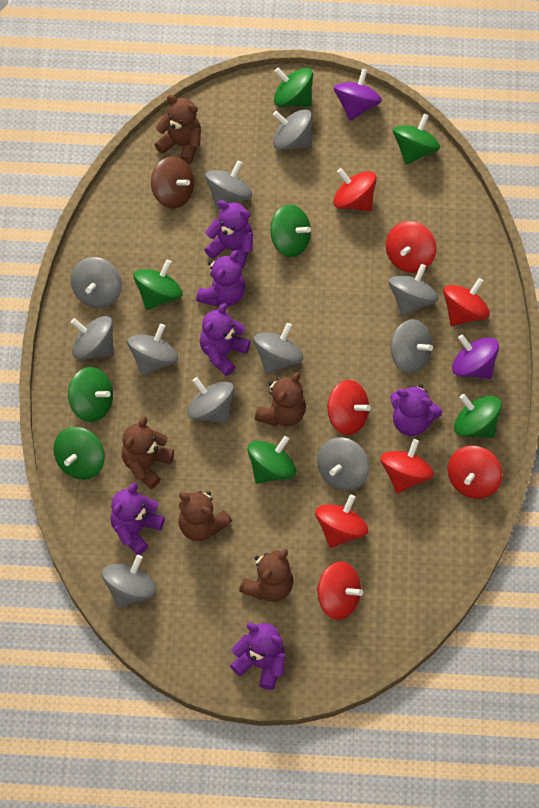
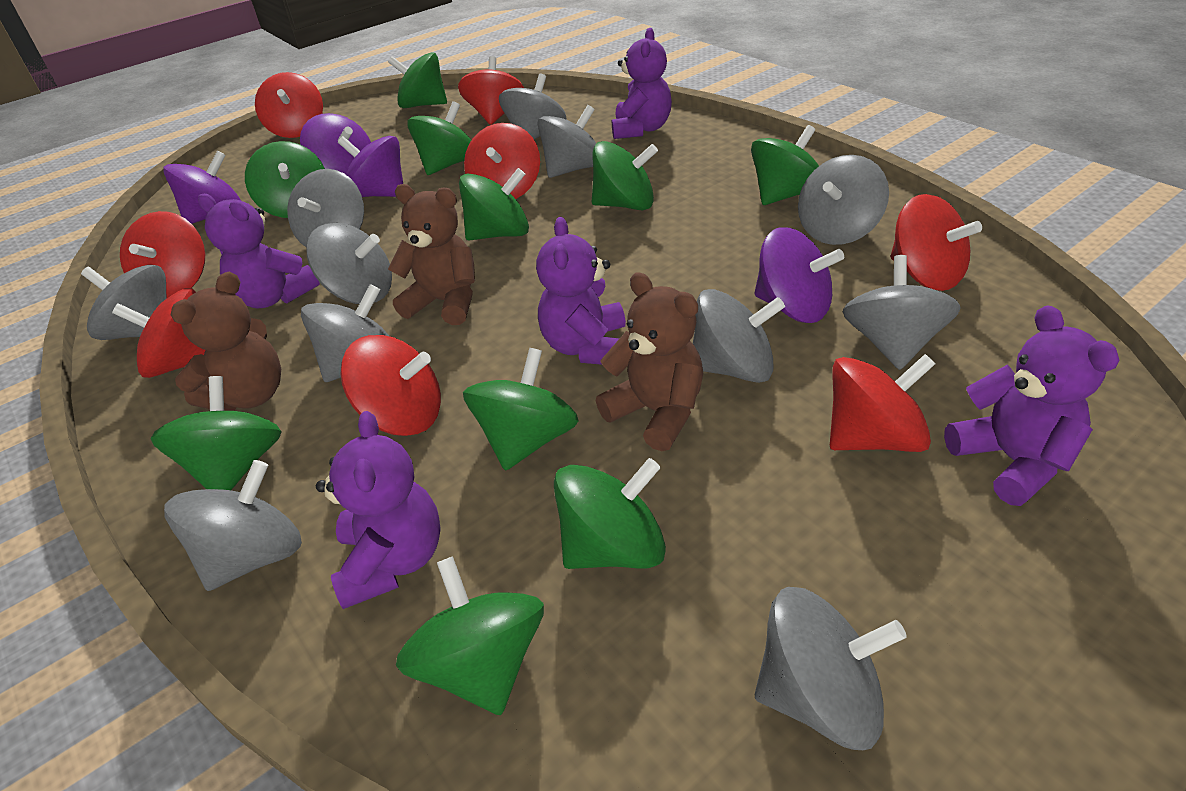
brown spinning top: [151,156,194,209] = 1 -> none = 0
brown teddy bear: [122,416,174,489] [155,95,201,164] [178,491,232,541] [239,549,294,602] [255,372,306,426] = 5 -> [171,272,281,411] [388,184,475,325] [596,273,703,451] = 3
green spinning top: [53,427,105,480] [68,367,113,422] [134,259,183,310] [248,436,296,484] [270,205,311,257] [274,68,313,107] [393,114,440,165] [454,394,502,438] = 8 -> [151,376,281,490] [245,141,325,218] [388,52,447,108] [396,556,544,715] [407,101,471,175] [459,168,529,241] [463,348,579,471] [554,458,666,569] [592,141,658,210] [751,125,819,205] = 10
purple spinning top: [334,69,382,121] [452,334,499,379] = 2 -> [163,151,241,224] [300,113,371,175] [338,136,403,197] [754,227,844,323] = 4
purple teddy bear: [110,483,165,555] [196,250,245,307] [200,303,250,376] [205,200,253,269] [230,623,285,690] [391,385,442,436] = 6 -> [198,194,320,308] [316,411,441,609] [536,217,626,365] [612,28,672,139] [944,305,1119,506] = 5

